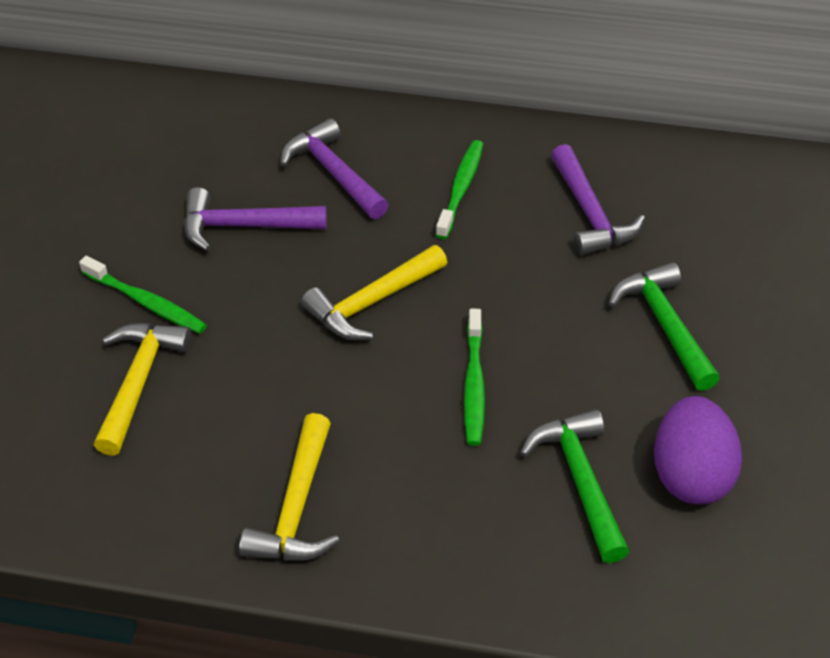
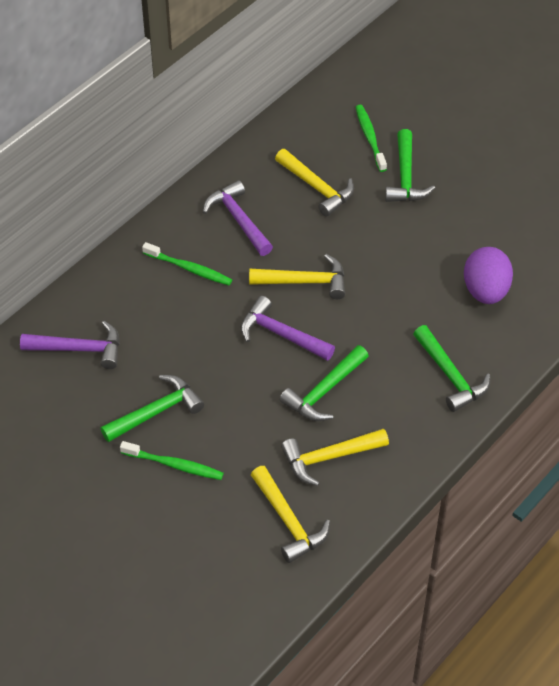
green hammer: [520,409,629,563] [608,262,720,391] = 2 -> [100,375,204,442] [279,345,369,421] [385,129,435,202] [413,325,491,412] = 4
yellow hammer: [94,323,192,456] [239,413,339,561] [301,245,447,340] = 3 -> [249,254,345,299] [251,466,330,563] [275,149,354,217] [281,429,389,486] = 4

